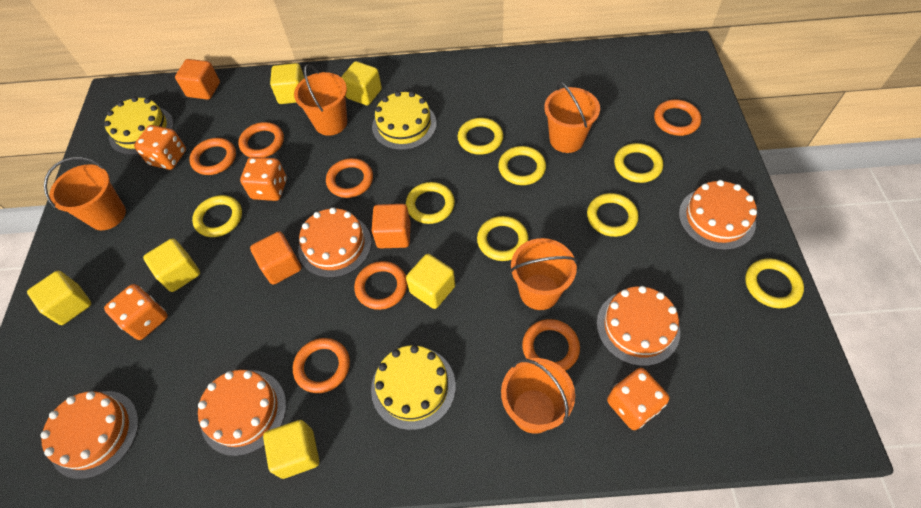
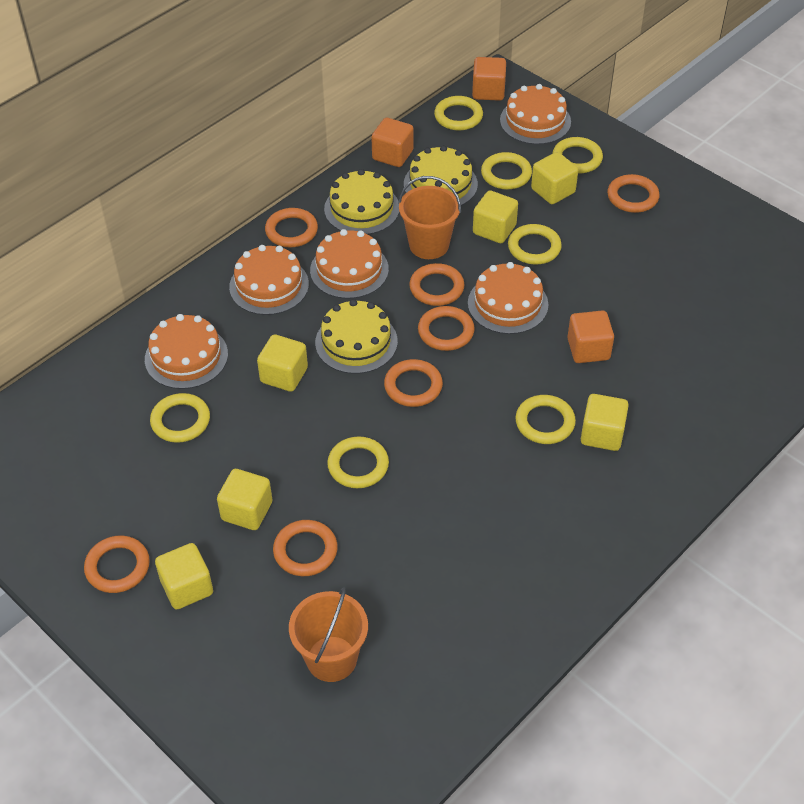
orange bucket: [44,157,126,230] [294,64,347,136] [501,358,575,434] [510,238,578,310] [544,81,600,153] = 5 -> [289,587,368,682] [398,176,461,259] = 2
orange dice: [104,284,168,340] [134,125,186,170] [240,157,287,201] [607,368,669,430] = 4 -> none = 0
yellow ring: [192,195,242,237] [406,182,455,224] [458,118,503,155] [477,216,529,261] [498,146,546,185] [587,193,639,237] [614,143,663,183] [745,258,804,308] = 8 -> [150,393,210,443] [327,436,389,488] [434,96,483,131] [481,152,532,190] [508,224,562,265] [515,395,576,444] [552,137,603,174] = 7

